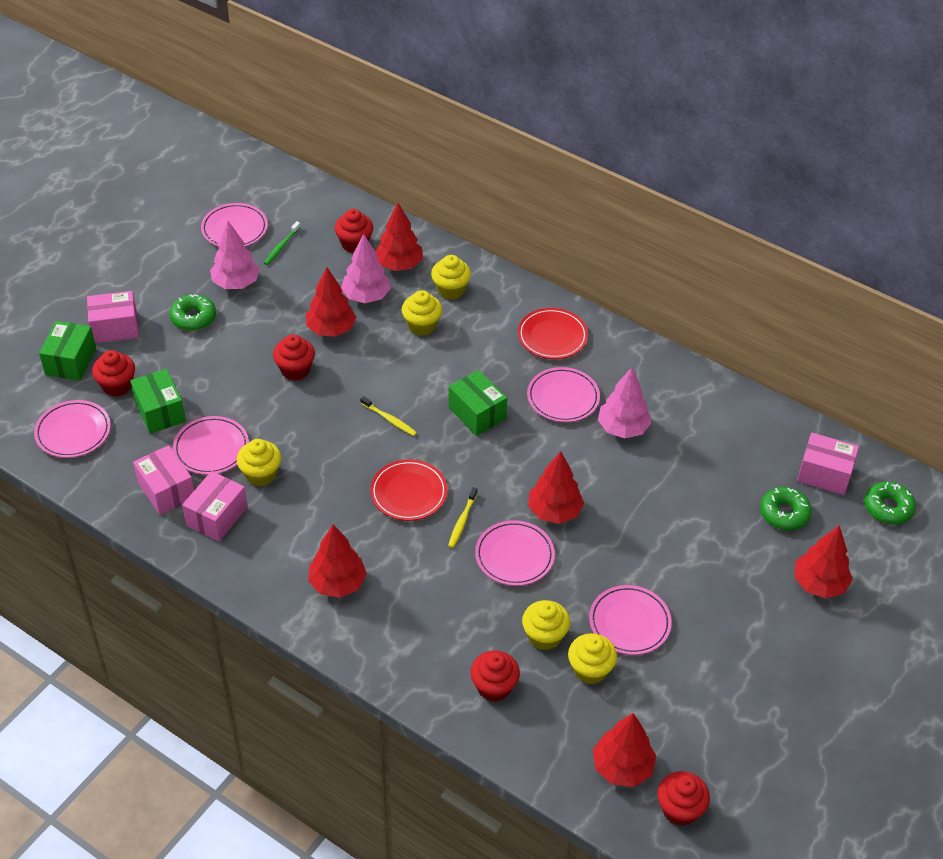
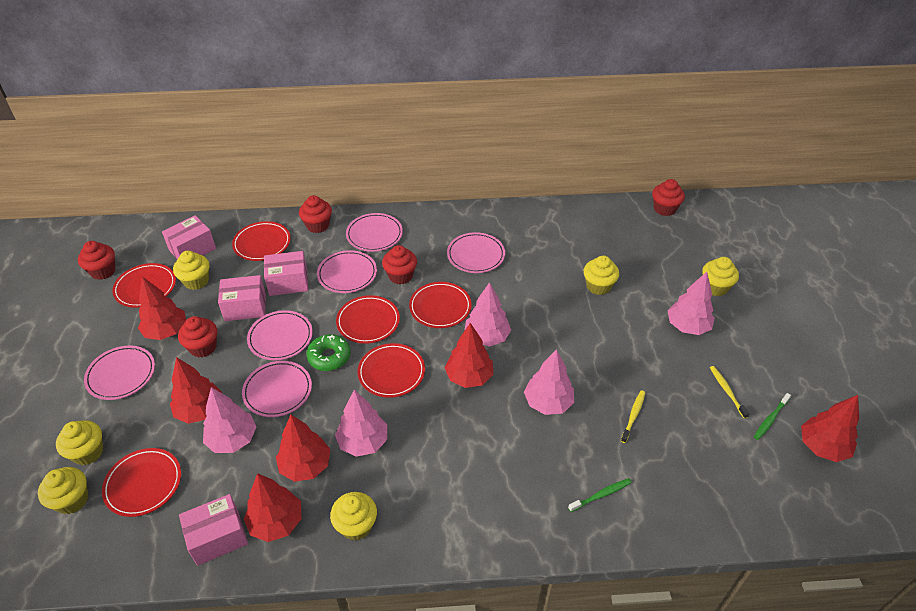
green box: [39,321,96,381] [130,369,186,434] [448,370,507,436] = 3 -> none = 0
green donut: [169,294,216,331] [760,487,812,530] [864,481,916,525] = 3 -> [306,334,351,371] = 1
green toothbrush: [264,221,300,265] = 1 -> [568,478,632,512] [754,393,791,440] = 2
pink tree: [210,221,260,289] [341,234,391,303] [598,367,652,439] = 3 -> [203,387,257,453] [335,390,387,457] [465,282,511,346] [524,349,574,415] [668,272,715,335] = 5
red plate: [370,459,447,521] [518,308,588,359] = 2 -> [102,448,181,517] [112,263,176,308] [232,221,291,261] [336,295,400,344] [358,343,425,398] [409,282,472,328] = 6
yellow cupcake: [237,439,281,486] [402,290,442,336] [431,255,471,300] [522,600,570,650] [568,633,617,684] = 5 -> [38,467,88,514] [56,420,103,465] [173,251,209,290] [330,492,377,541] [584,256,619,295] [702,257,739,296] = 6

